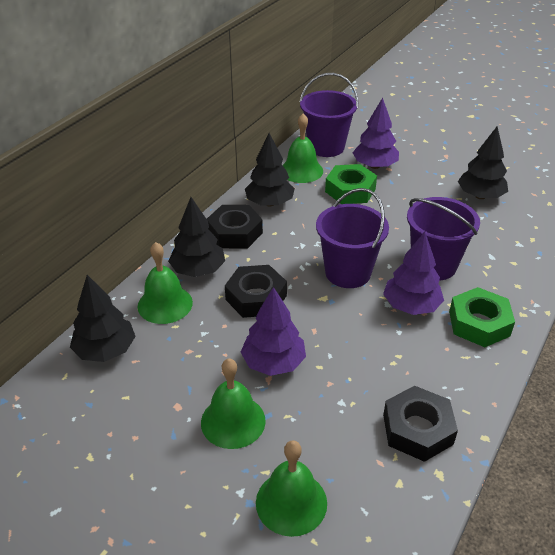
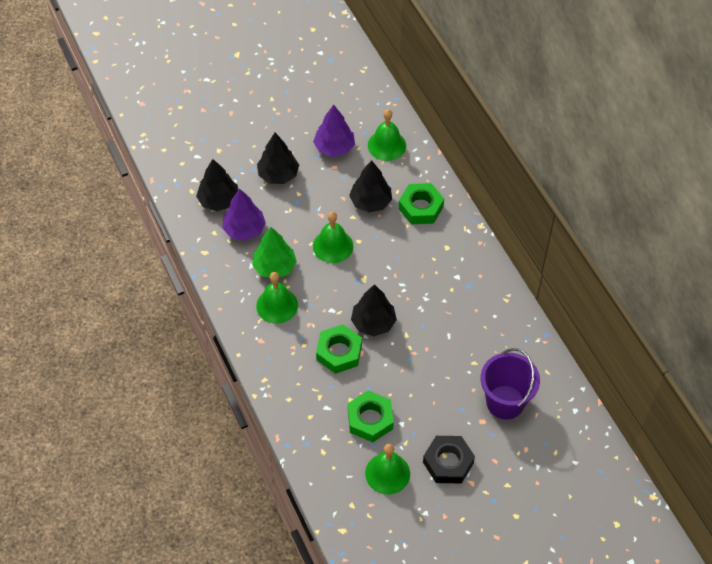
black nut: [207,205,263,248] [225,265,287,318] [383,386,458,462] = 3 -> [423,436,475,483] = 1
green nut: [325,164,377,204] [449,287,515,347] = 2 -> [316,324,362,374] [348,390,394,442] [398,183,444,224] = 3
green tree: none = 0 -> [252,227,297,278] = 1
purple bucket: [300,73,358,157] [316,188,389,288] [407,197,480,280] = 3 -> [480,348,540,420] = 1
purple tree: [241,287,306,376] [352,98,399,169] [383,232,444,315] = 3 -> [222,188,266,241] [313,104,355,157] = 2

